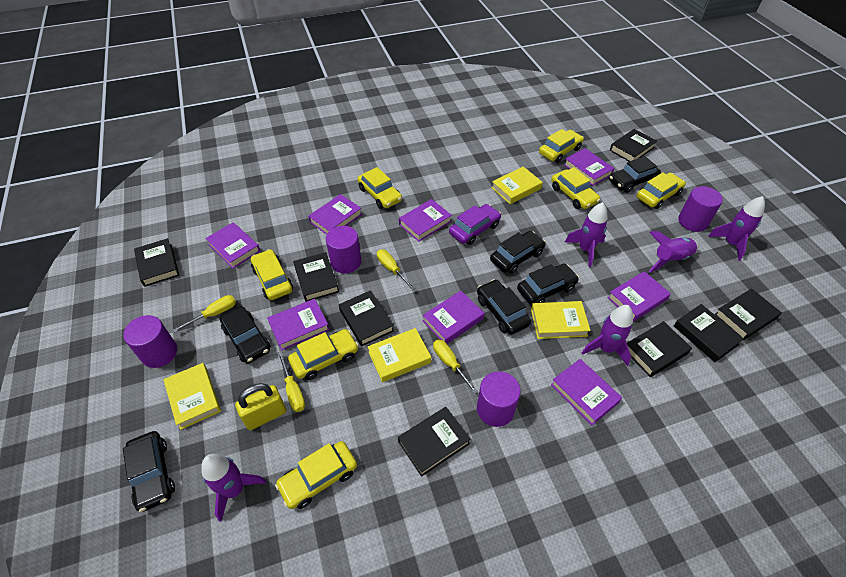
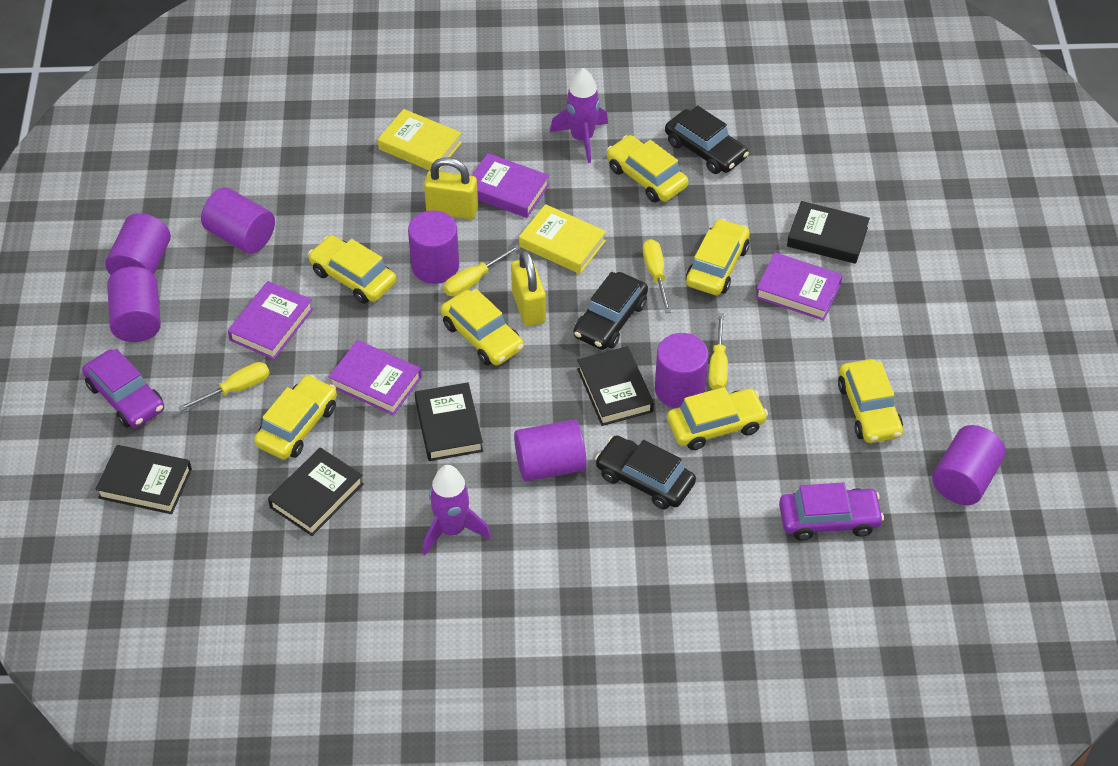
black book: [134,238,179,287] [293,252,339,302] [339,290,394,347] [398,407,471,477] [610,129,657,162] [627,321,692,377] [674,304,744,362] [714,288,782,340] = 8 -> [95,445,192,514] [268,447,364,536] [415,382,483,461] [577,346,654,426] [787,201,870,264] = 5
black car: [123,431,175,512] [220,306,271,363] [477,279,531,335] [490,231,546,274] [517,264,579,304] [609,156,661,193] = 6 -> [574,272,648,350] [595,435,696,510] [665,106,749,174] = 3
purple book: [205,222,260,268] [267,299,329,351] [308,194,362,235] [399,199,452,242] [423,291,484,344] [551,359,622,425] [564,148,615,186] [608,271,671,321] = 8 -> [228,281,313,360] [329,340,422,415] [472,153,549,218] [755,252,843,321] = 4
purple car: [449,204,501,245] = 1 -> [82,349,164,428] [779,483,884,541] = 2
purple cylinder: [123,315,177,368] [326,226,361,274] [477,371,521,427] [678,186,723,232] = 4 -> [105,213,171,275] [107,267,161,342] [201,187,275,254] [408,210,459,284] [514,420,586,482] [655,333,708,408] [932,425,1006,505] = 7
purple rocket: [201,454,266,522] [565,202,608,267] [582,305,633,366] [648,231,699,272] [708,196,765,261] = 5 -> [423,465,491,555] [550,68,608,163] = 2
yellow book: [163,363,221,430] [368,328,431,382] [491,167,543,204] [531,301,591,339] = 4 -> [378,109,462,171] [519,204,606,274] = 2
yellow padlock: [235,383,286,430] = 1 -> [424,157,478,219] [511,250,546,326] = 2

